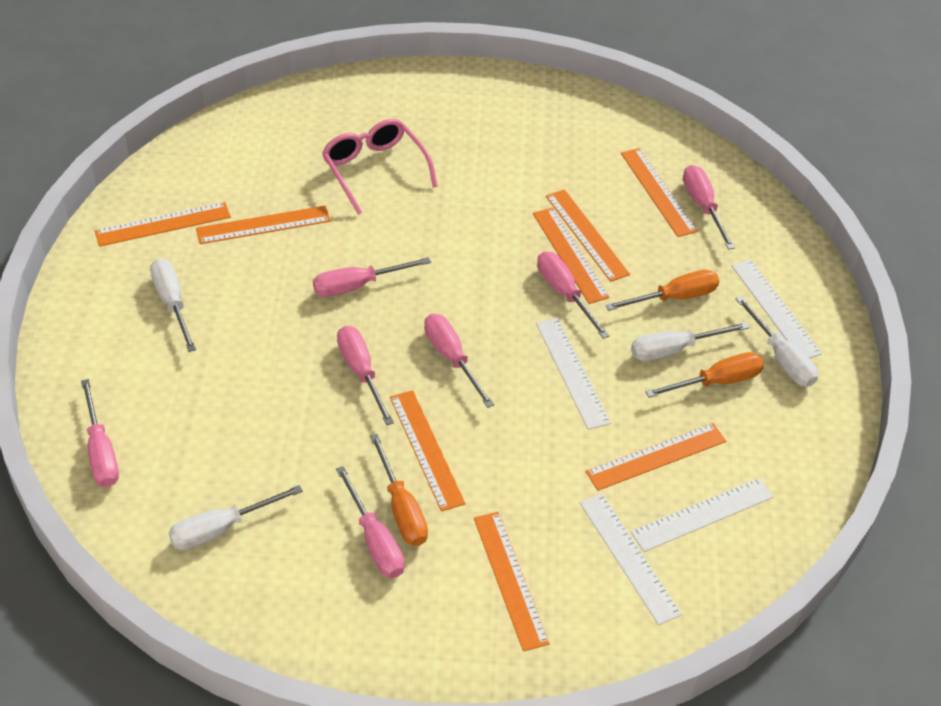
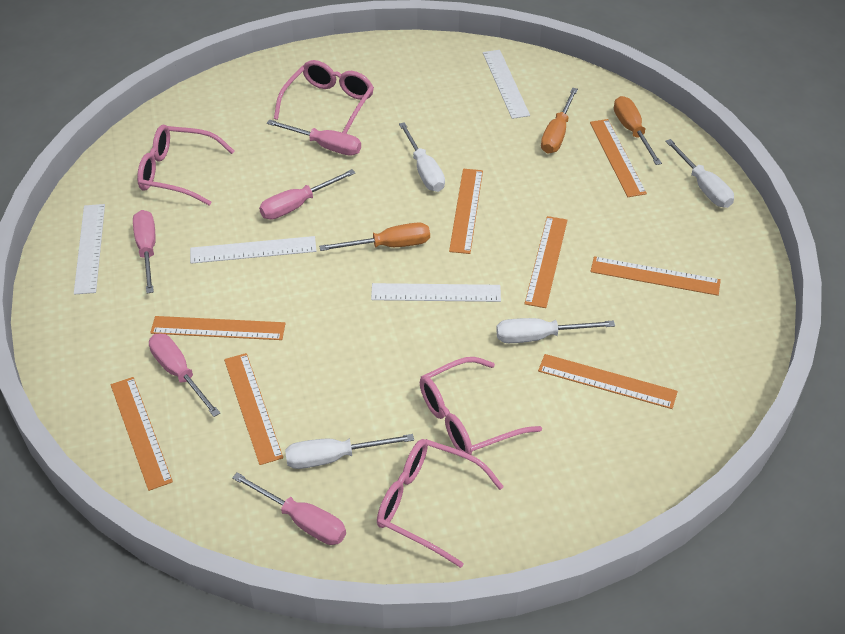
pink glasses: [322,119,438,215] = 1 -> [137,125,234,205] [274,60,374,134] [377,439,504,568] [420,357,542,455] = 4
pink screwdriver: [81,379,119,487] [313,257,431,297] [336,466,405,578] [337,326,394,425] [424,314,494,408] [537,251,610,339] [683,165,735,250] = 7 -> [133,210,156,293] [149,334,220,417] [232,472,346,545] [259,169,355,220] [267,120,361,156] = 5

